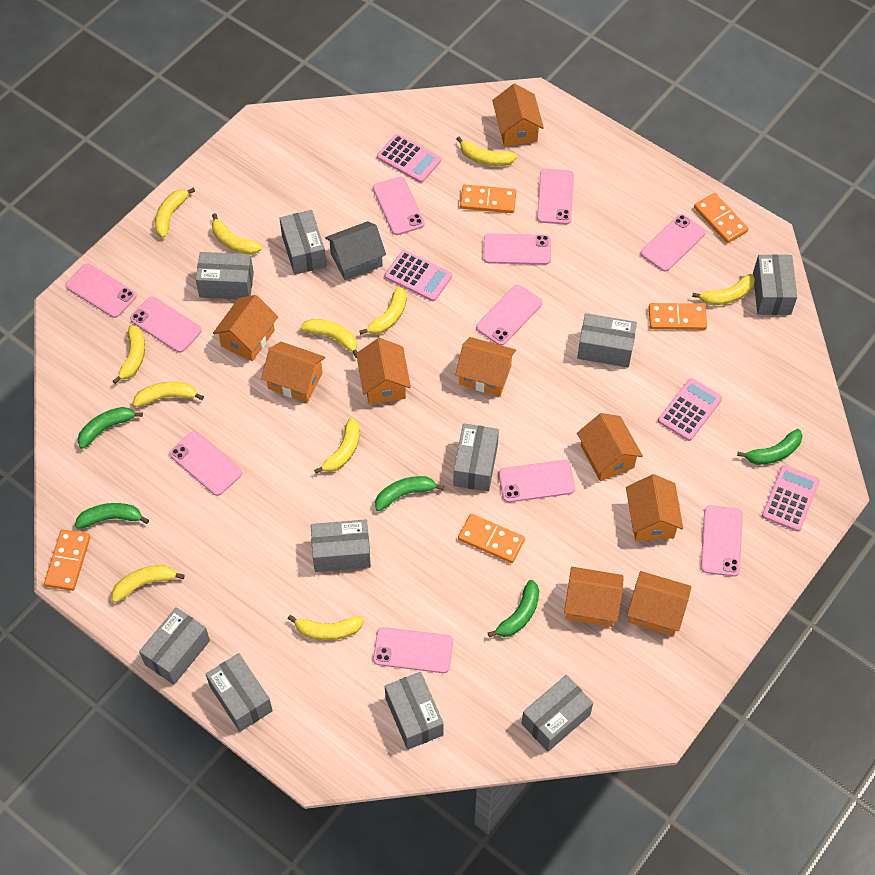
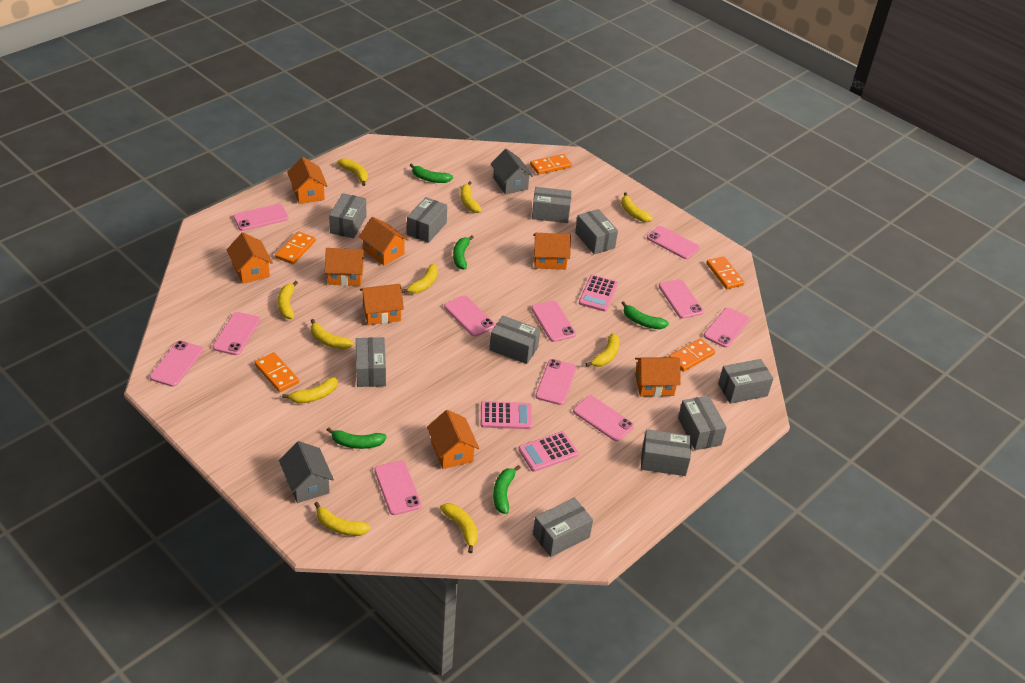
grey house: [325,221,386,280] = 1 -> [279,441,334,503] [491,149,533,195] = 2
orange house: [213,295,278,361] [261,342,325,402] [356,338,411,404] [455,337,516,396] [492,84,544,146] [564,567,624,627] [577,413,643,481] [626,474,683,541] [627,571,691,636] = 9 -> [227,232,273,284] [287,157,328,204] [325,248,365,286] [359,217,409,265] [360,284,404,325] [427,410,479,469] [533,233,571,270] [635,357,681,397] = 8
pink calculator: [377,134,441,183] [385,250,452,301] [658,378,722,441] [762,465,820,532] = 4 -> [481,401,532,429] [518,431,579,472] [579,275,618,312] = 3
yellow banana: [112,565,185,602] [113,325,145,384] [133,382,204,407] [155,188,195,238] [212,213,262,255] [288,615,364,640] [300,319,357,358] [314,418,360,474] [359,286,407,335] [456,137,517,166] [692,274,755,305] = 11 -> [278,281,298,319] [282,377,338,404] [311,319,354,350] [314,502,371,536] [337,158,368,186] [402,264,438,294] [440,503,478,553] [460,181,482,213] [585,333,620,367] [621,192,653,222] = 10

